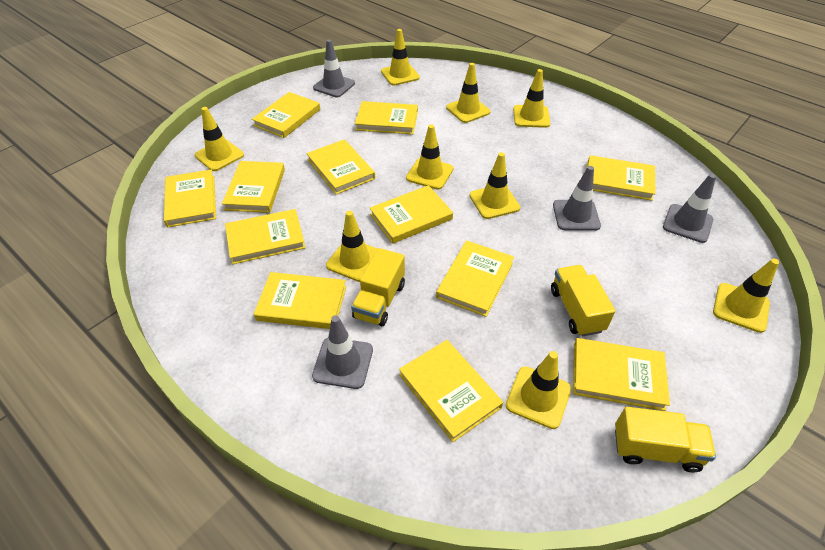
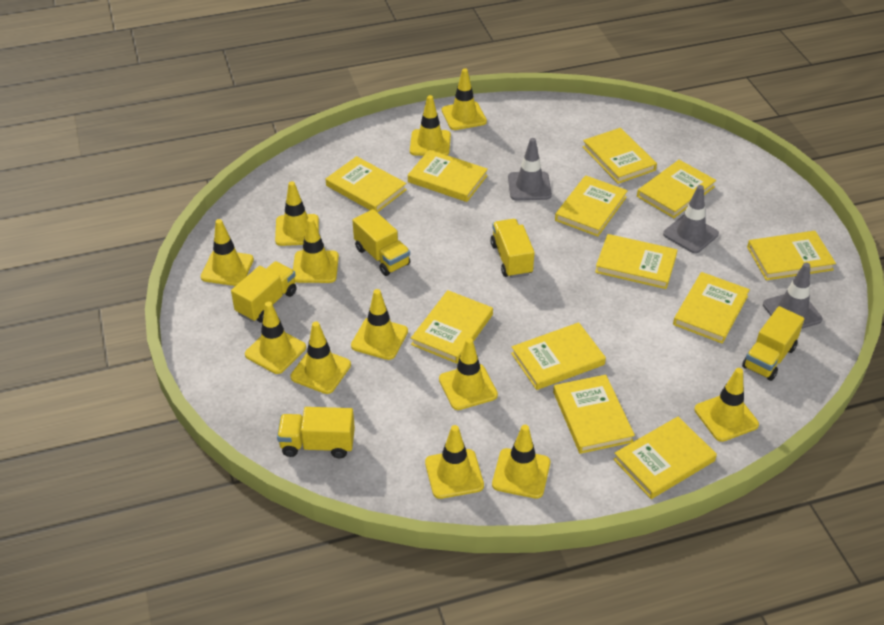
grey traffic cone: [312,315,373,389] [313,39,355,97] [553,166,601,231] [663,174,716,243] = 4 -> [508,138,552,200] [663,185,719,253] [763,263,822,329] = 3
yellow traffic cone: [195,107,244,171] [326,211,377,282] [381,29,420,86] [406,125,453,190] [446,63,490,123] [470,152,520,219] [506,351,571,429] [513,69,550,128] [713,258,779,333] = 9 -> [201,219,254,286] [245,302,306,374] [275,181,319,246] [290,321,351,394] [293,218,339,283] [351,289,408,360] [410,95,451,156] [425,425,484,499] [439,338,498,410] [442,68,487,130] [492,425,550,499] [695,368,759,442] = 12
yellow truck: [351,248,405,326] [551,265,616,336] [615,407,716,472] = 3 -> [231,261,297,323] [277,407,355,458] [353,209,410,276] [490,219,535,278] [742,306,804,381] = 5

